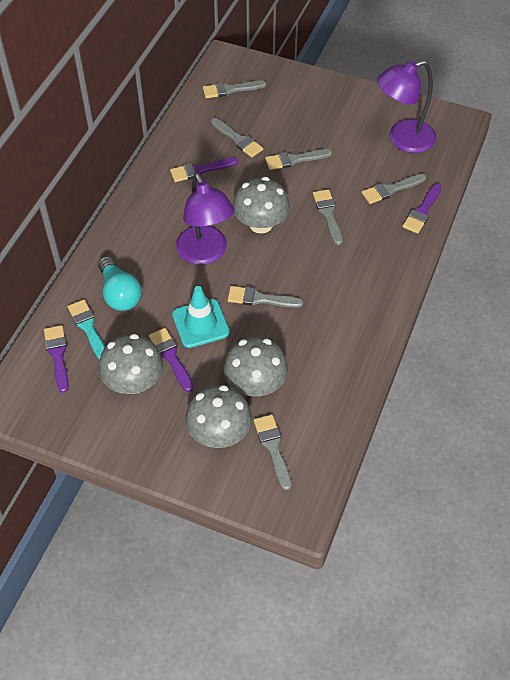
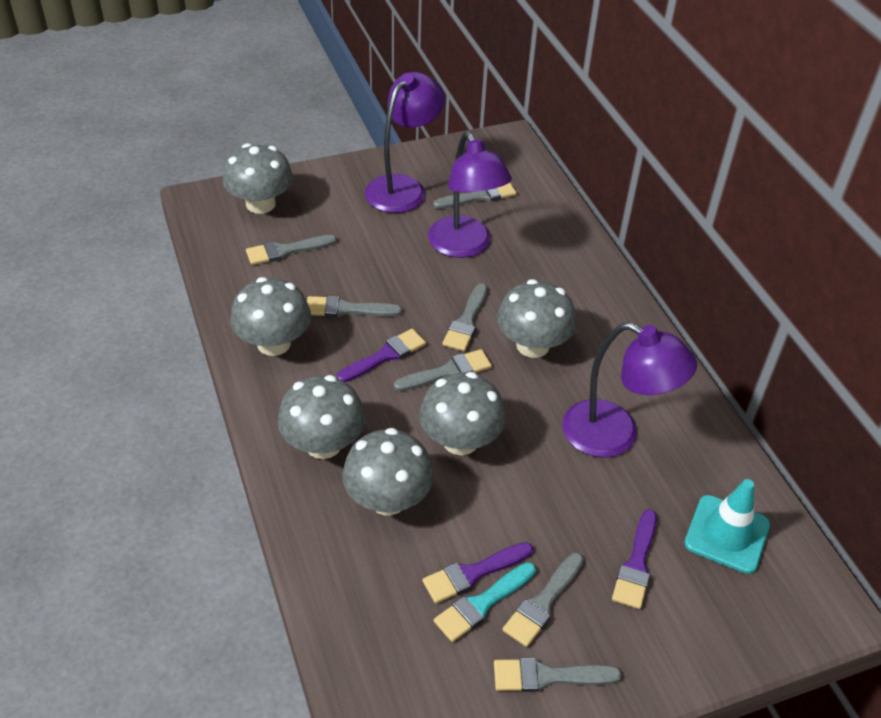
grey mushroom: [99,334,163,394] [185,385,252,448] [224,337,288,396] [233,177,290,234] = 4 -> [222,143,293,214] [230,277,311,356] [278,375,365,459] [342,428,434,515] [419,372,506,455] [497,279,576,358] = 6
purple brush: [44,325,69,393] [149,328,194,392] [170,158,238,182] [403,183,442,234] = 4 -> [337,329,426,382] [422,542,533,603] [612,509,657,609] = 3
purple lamp: [176,173,234,265] [377,60,436,153] = 2 -> [365,72,445,213] [428,132,512,258] [562,322,697,458] = 3
turquoise light bulb: [98,256,142,311] = 1 -> none = 0

